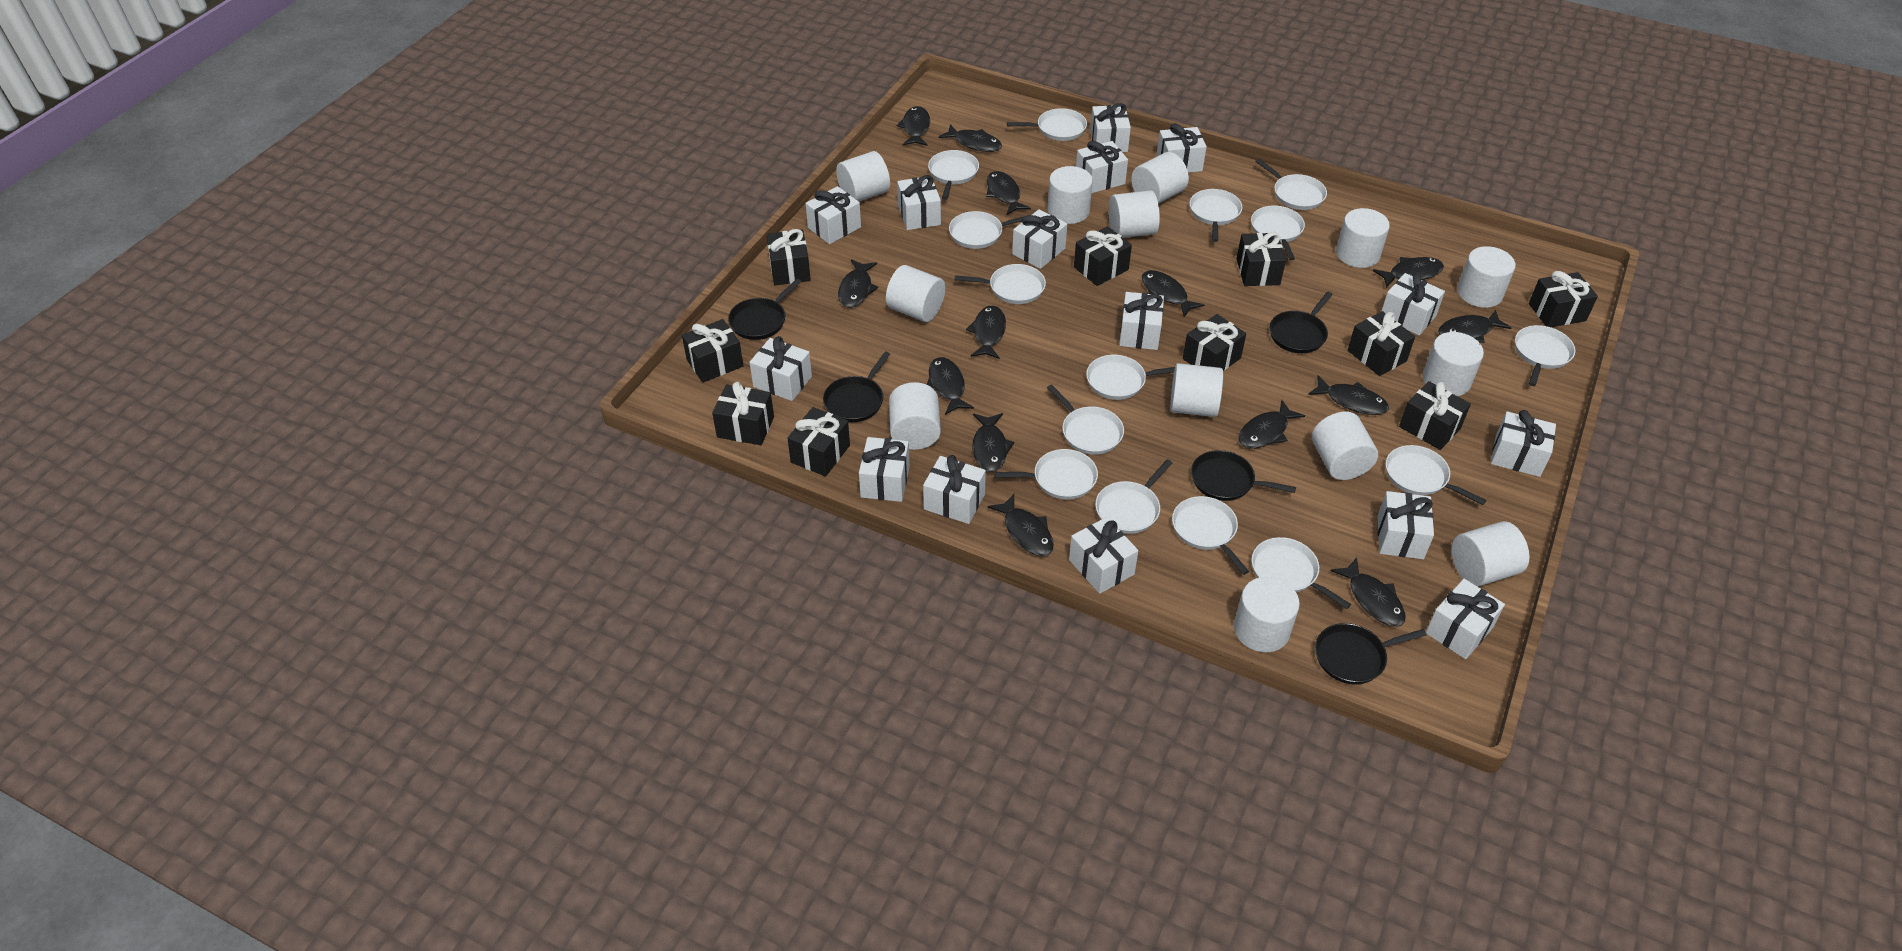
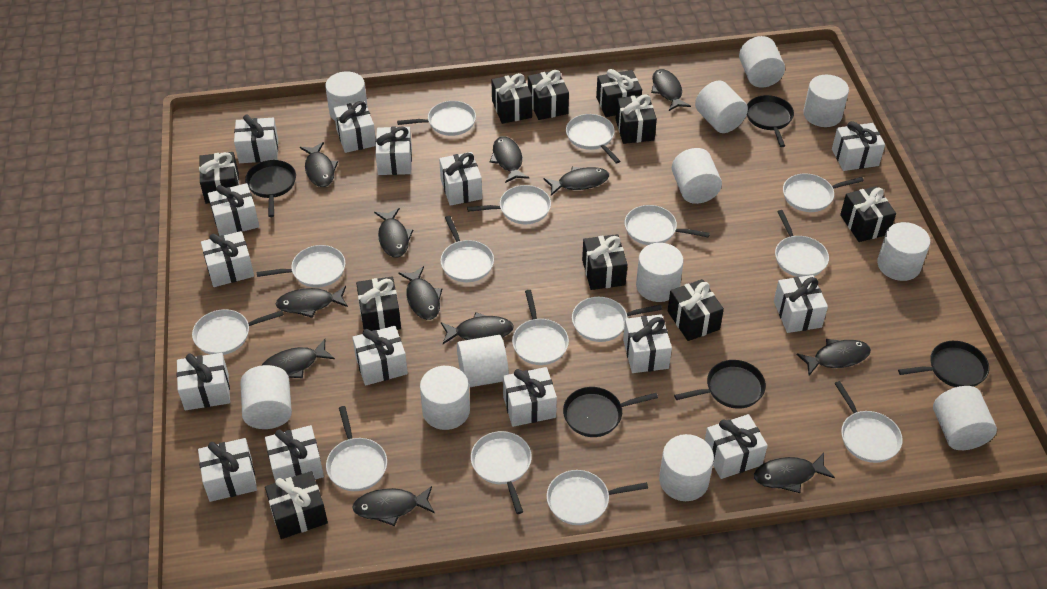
black fish: [838,259,878,308] [896,106,930,146] [927,357,974,415] [939,124,1002,152] [966,305,1006,359] [972,413,1014,472] [986,171,1031,215] [988,494,1054,556] [1142,270,1204,317] [1239,400,1305,449] [1308,375,1389,415] [1330,558,1406,627] [1373,257,1444,288] [1438,310,1511,343] = 14 -> [261,339,335,378] [276,286,348,318] [300,142,338,187] [352,486,435,526] [374,208,413,258] [398,266,442,320] [441,312,514,344] [490,136,529,183] [543,167,609,196] [651,69,691,111] [754,453,835,493] [797,339,871,375] = 12
white cylinder: [836,151,890,201] [886,265,945,322] [889,382,941,450] [1047,166,1093,224] [1109,190,1160,238] [1131,152,1189,204] [1170,363,1223,417] [1234,577,1300,652] [1312,412,1378,480] [1336,208,1390,268] [1423,332,1484,396] [1452,521,1529,587] [1457,246,1516,308] = 13 -> [240,365,292,429] [325,71,368,121] [420,366,470,430] [457,335,509,387] [636,243,684,302] [659,434,714,501] [672,148,722,204] [695,80,748,133] [739,36,785,88] [803,74,849,127] [877,222,930,281] [933,386,997,450] = 12

